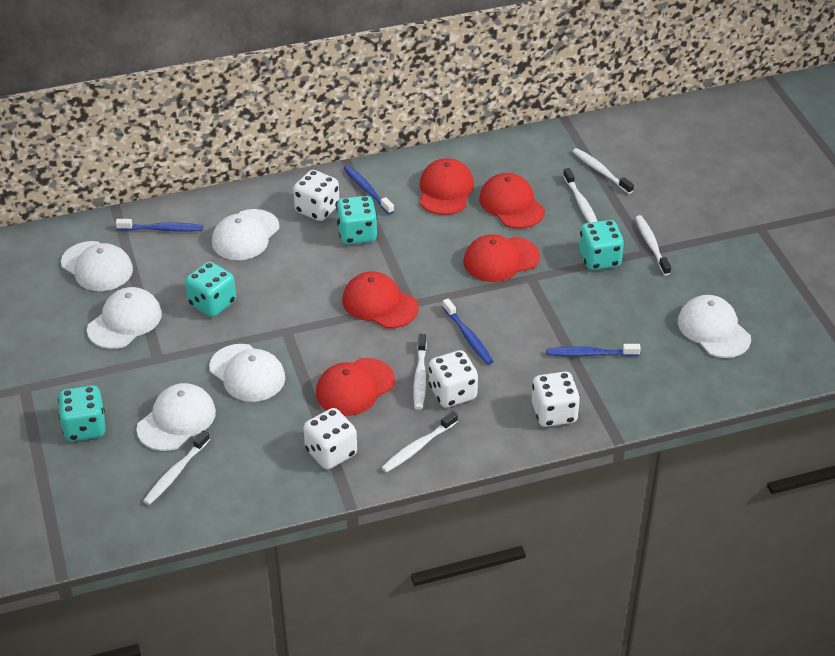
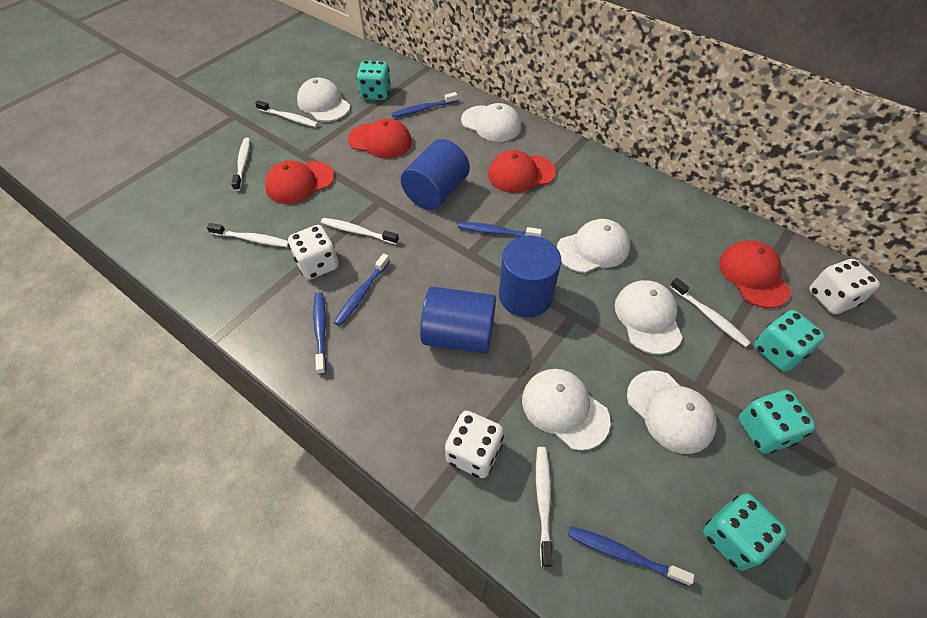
blue cylinder: none = 0 -> [401,139,470,210] [420,287,496,354] [499,235,561,317] = 3
blue toothbrush: [116,219,203,232] [343,165,394,214] [443,298,494,365] [546,344,641,357] = 4 -> [313,292,327,375] [334,253,390,326] [391,92,458,118] [458,222,542,237] [568,526,694,586] = 5
red cap: [316,358,395,416] [342,272,419,328] [420,158,474,215] [464,234,540,282] [479,173,545,229] = 5 -> [265,160,334,204] [348,118,412,159] [488,150,556,193] [719,240,791,308] = 4
white dice: [293,170,339,221] [304,408,357,469] [429,350,478,408] [532,371,580,427] = 4 -> [288,225,339,280] [445,411,504,478] [809,259,880,314] = 3

